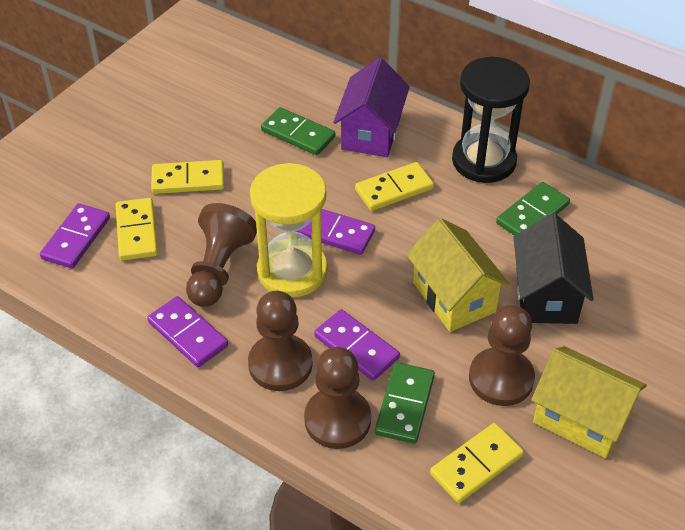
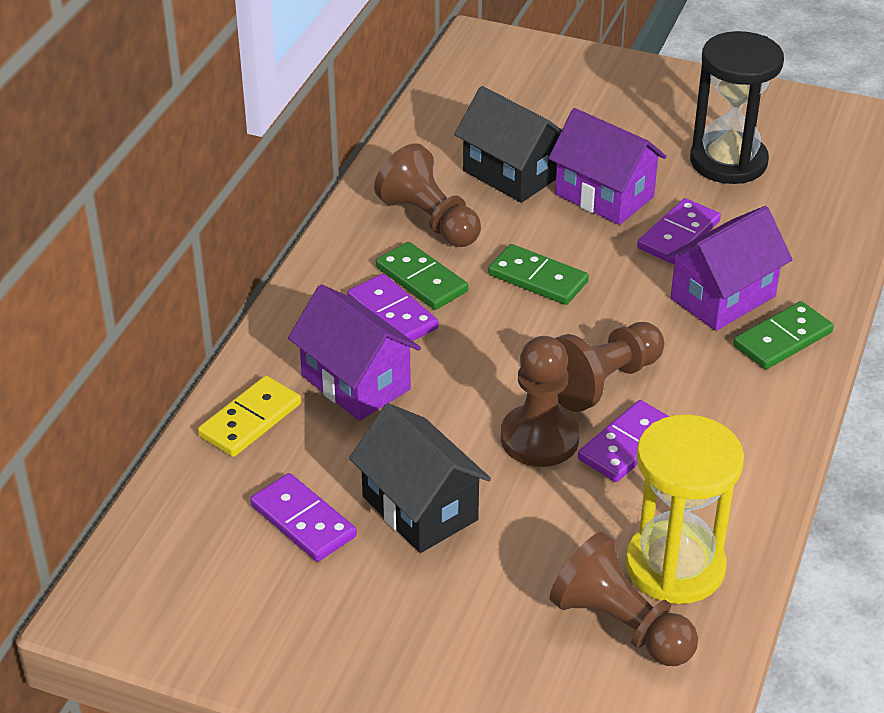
black house: [513,213,594,324] = 1 -> [349,403,491,553] [454,86,562,203] = 2
purple house: [333,58,410,157] = 1 -> [288,284,421,421] [548,108,667,225] [665,206,792,331] = 3
yellow domino: [116,198,158,261] [151,160,224,194] [355,162,434,211] [430,423,524,503] = 4 -> [198,376,301,457] = 1
yellow house: [406,218,510,332] [531,346,647,458] = 2 -> none = 0

